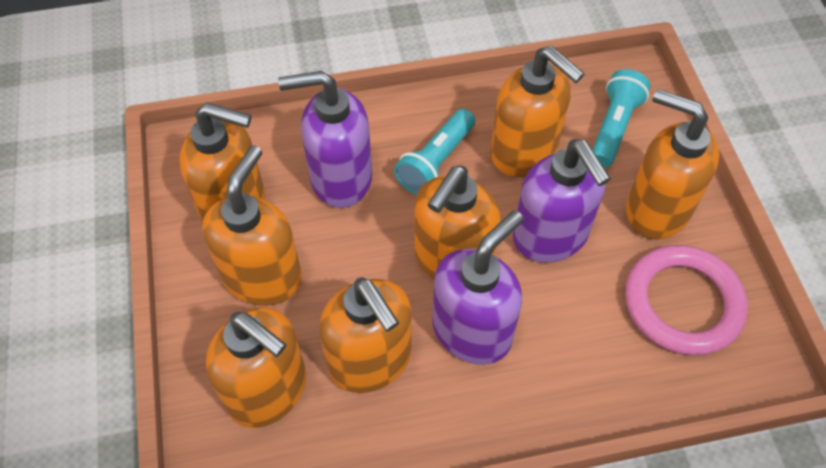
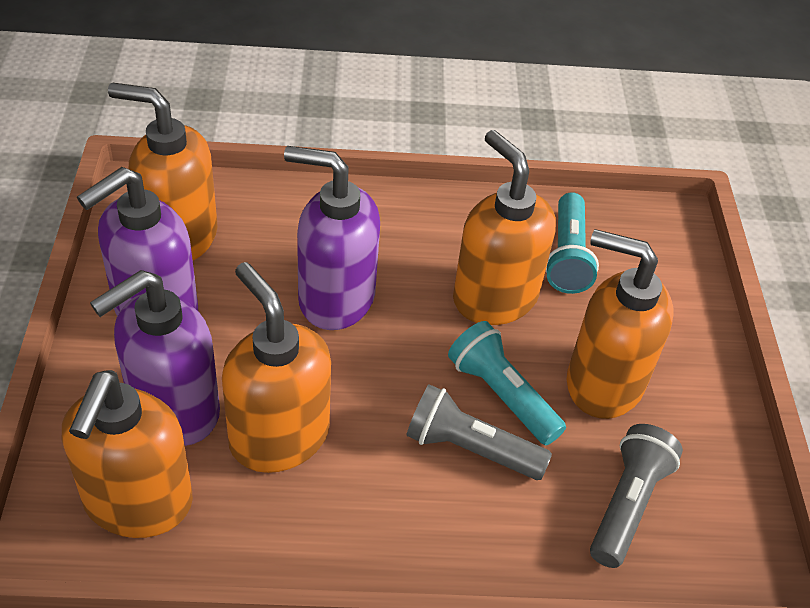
grey flashlight: none = 0 -> [406,384,552,480] [590,424,683,568] = 2
orange soap dispenser: [179,102,265,224] [202,145,302,306] [206,307,306,428] [319,277,411,393] [414,166,501,279] [490,46,585,177] [626,89,719,240] = 7 -> [62,370,193,538] [108,83,217,261] [222,262,331,473] [453,130,556,325] [567,229,673,419] = 5
pink ring: [625,245,748,355] = 1 -> none = 0

